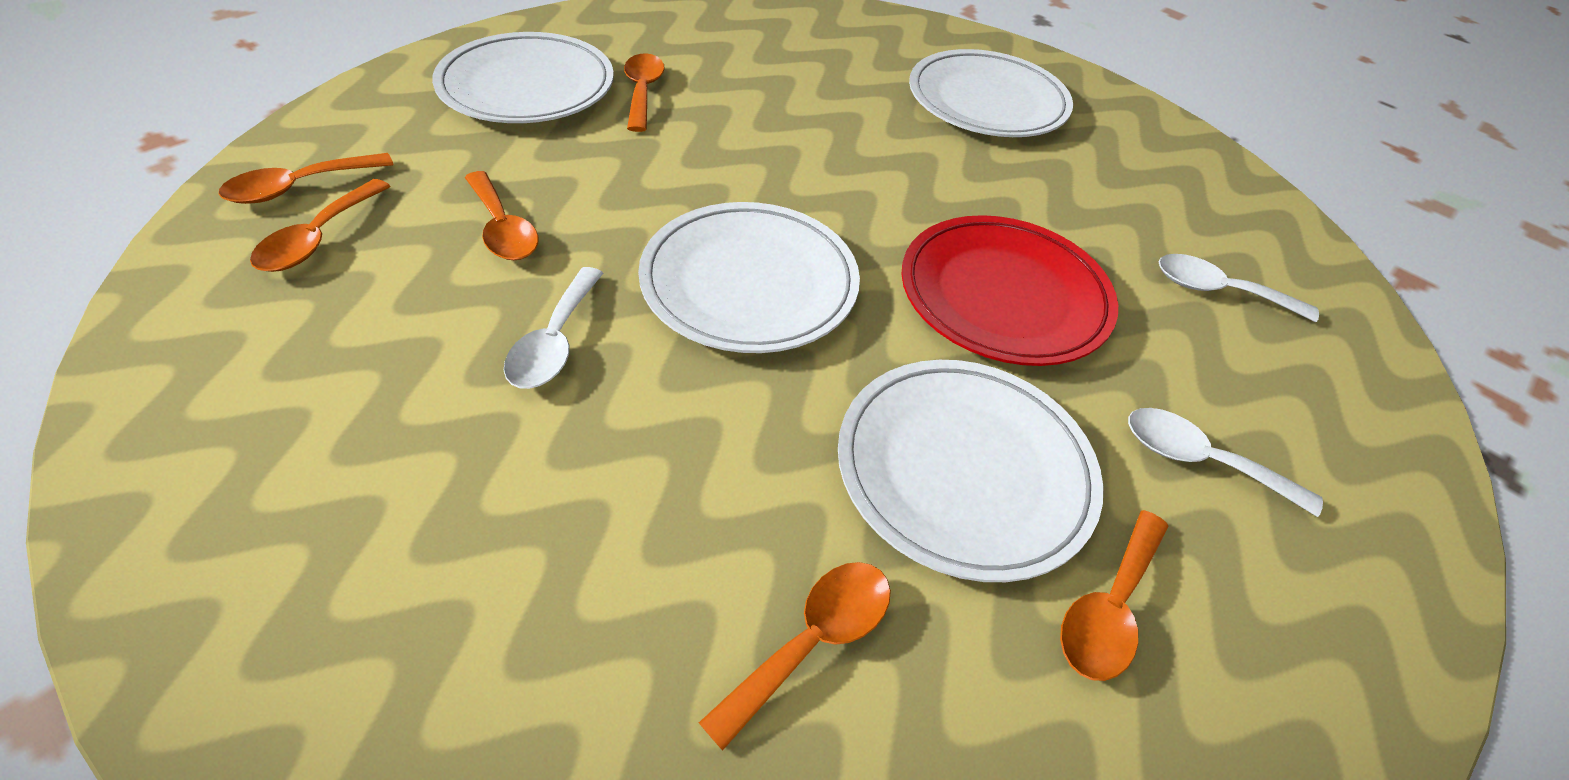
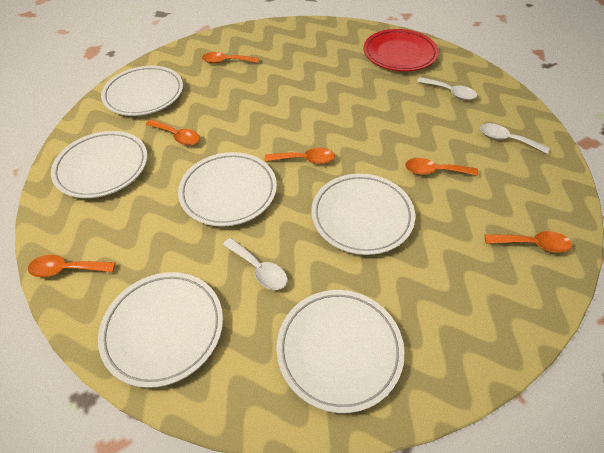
white plate: [432,32,614,123] [638,202,860,353] [838,360,1103,582] [909,49,1073,137] = 4 -> [51,131,148,198] [98,272,223,388] [101,66,183,116] [178,152,277,227] [276,290,404,413] [311,174,415,255] = 6

